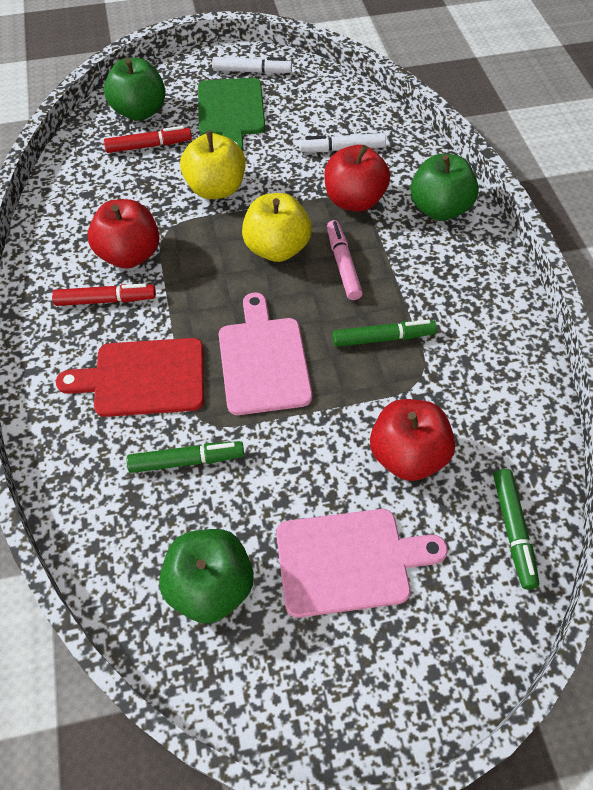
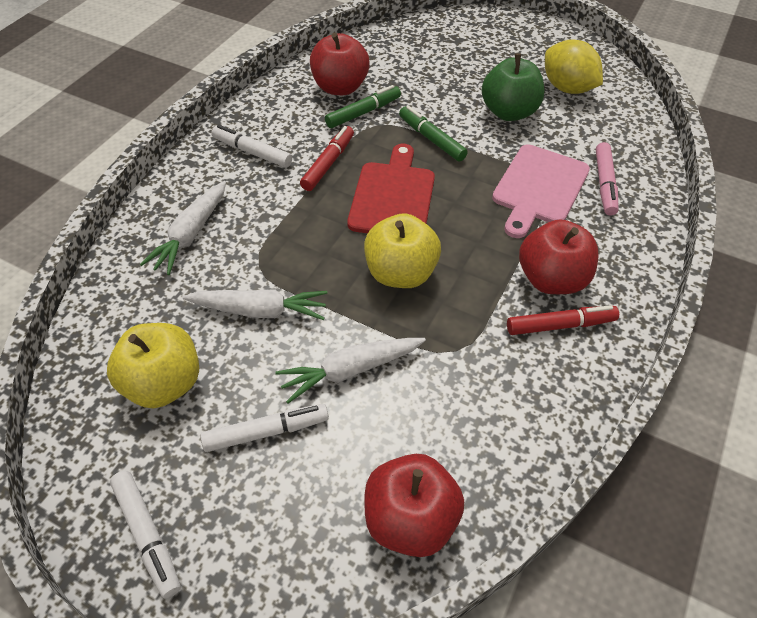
green apple: [104,58,166,121] [159,529,254,623] [410,154,479,221] = 3 -> [482,53,544,121] = 1
green cutting board: [198,78,265,151] = 1 -> none = 0
green marker: [126,441,244,473] [332,320,437,347] [493,469,539,589] = 3 -> [325,85,401,128] [399,106,468,162] = 2
pink cutting board: [219,293,312,415] [276,509,448,618] = 2 -> [492,144,590,238] = 1
white carrot: none = 0 -> [140,181,226,275] [183,289,328,320] [275,338,426,404] = 3
white marker: [212,57,292,74] [299,133,386,152] = 2 -> [110,471,181,598] [201,404,329,452] [211,125,292,168] = 3
yellow lemon: none = 0 -> [545,39,603,94] = 1

